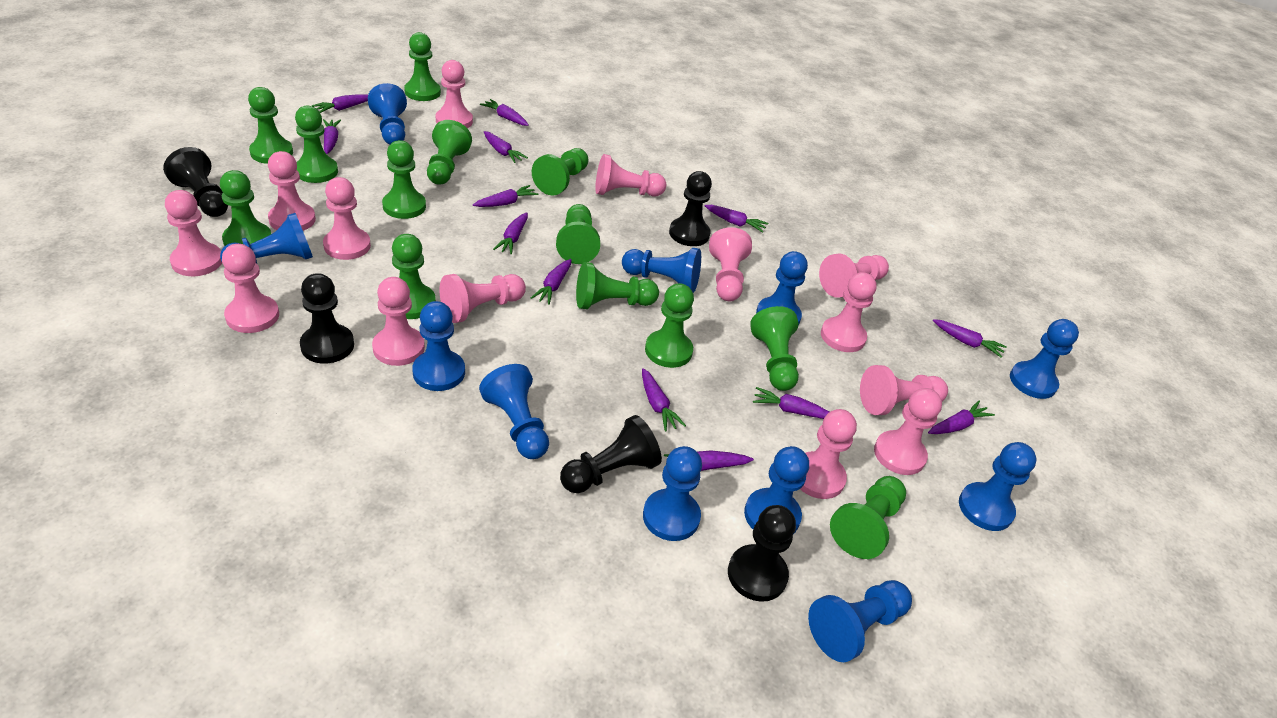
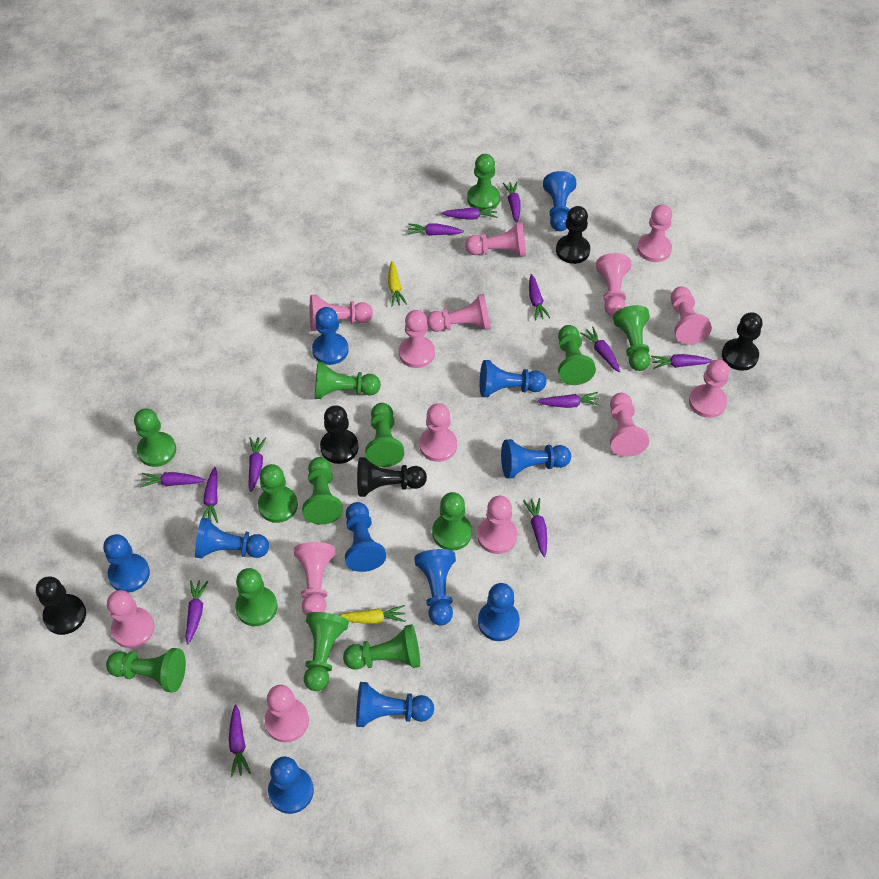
yellow carrot: none = 0 -> [339,605,406,624] [388,261,407,307] = 2

